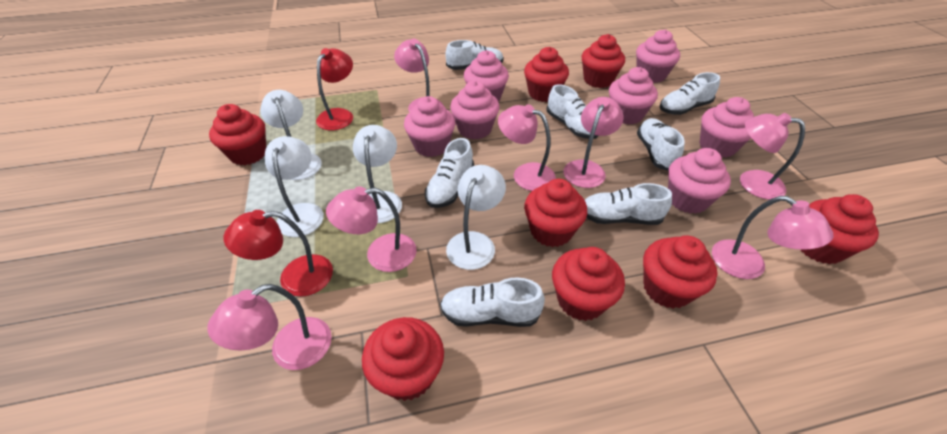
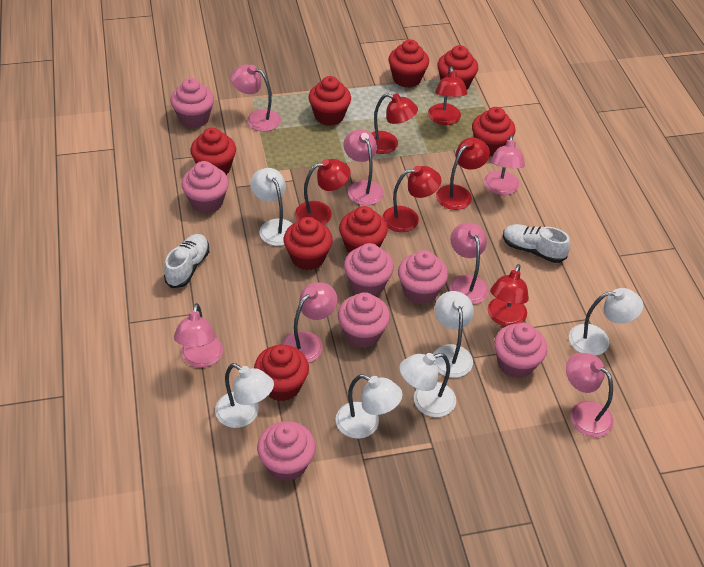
red lamp: [224,210,333,297] [316,48,353,130] = 2 -> [295,159,350,224] [371,93,418,154] [382,166,442,232] [428,66,468,125] [436,137,490,210] [488,264,529,326] = 6
white lamp: [260,90,322,180] [265,136,324,237] [353,125,402,223] [446,165,506,270] = 4 -> [215,363,274,428] [250,168,293,246] [336,374,402,439] [400,353,456,417] [433,291,474,378] [569,288,643,356] = 6
white shoe: [425,138,474,208] [440,277,545,327] [446,40,504,70] [546,84,598,139] [585,183,672,225] [637,118,685,171] [659,72,720,115] = 7 -> [164,234,209,288] [503,224,570,263] = 2

